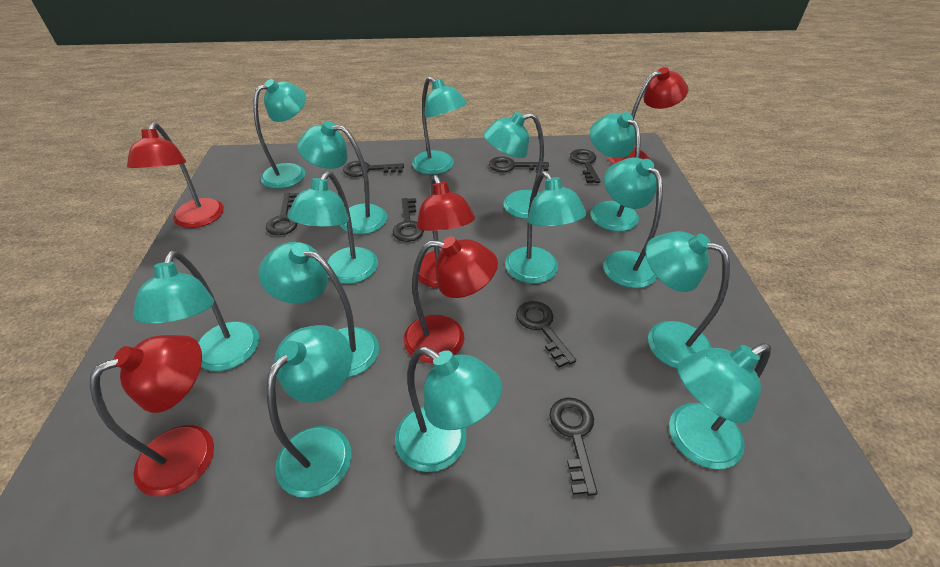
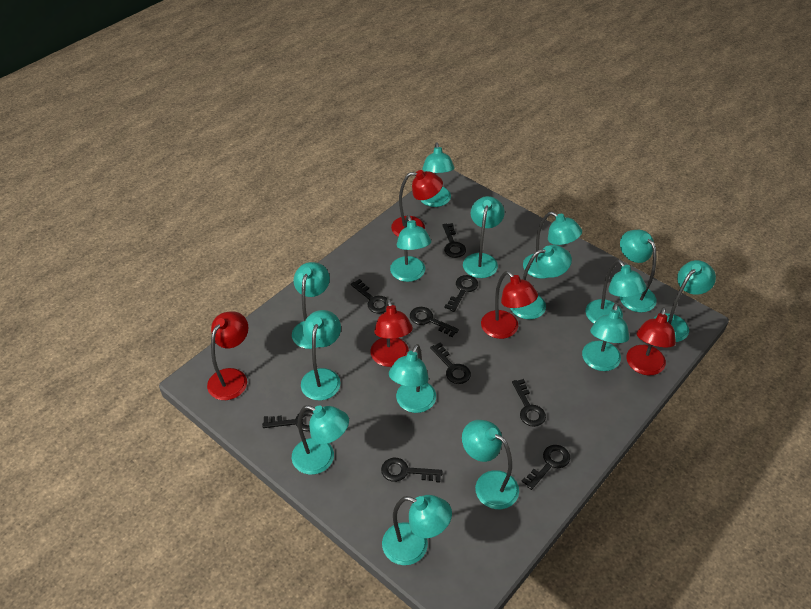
black key: [266,193,299,235] [343,161,404,177] [393,198,424,242] [489,157,549,172] [516,301,576,367] [549,398,597,496] [570,149,601,183] = 7 -> [262,409,313,431] [351,279,388,314] [381,458,443,483] [410,307,459,337] [430,343,471,384] [442,223,466,258] [444,275,478,312] [512,379,546,427] [521,445,570,490] = 9
turquoise lamp: [133,251,259,371] [253,79,306,189] [258,242,379,377] [267,325,352,498] [288,171,378,284] [297,121,387,234] [395,346,502,472] [412,76,467,175] [483,112,544,219] [505,171,587,284] [590,112,640,231] [603,157,663,288] [646,231,730,369] [669,343,771,469] = 14 -> [292,262,330,349] [292,405,349,475] [301,310,341,400] [382,495,452,565] [389,344,436,413] [390,215,431,282] [420,142,454,207] [462,420,519,509] [463,196,505,278] [510,245,572,319] [523,212,582,279] [582,303,630,371] [586,260,647,323] [620,230,657,312] [653,260,716,342] = 15

